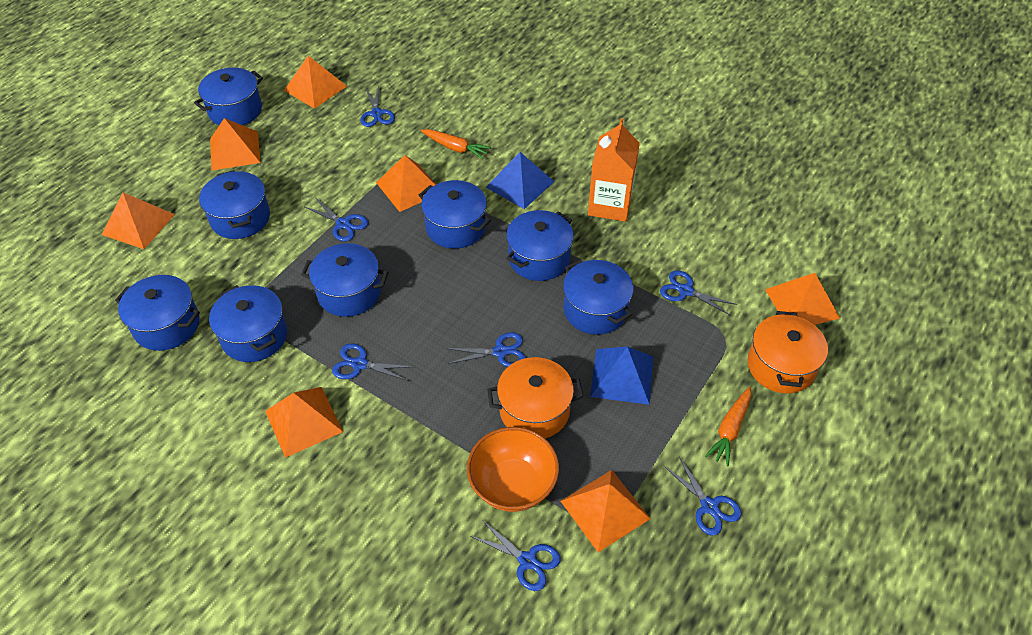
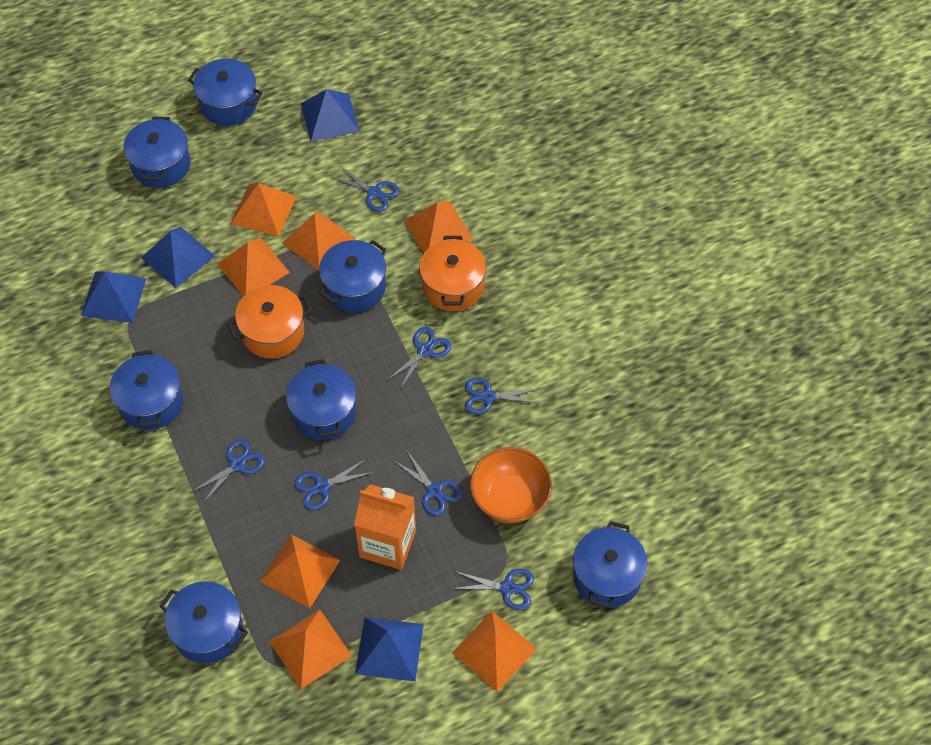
blue pot: [115,275,200,351] [194,68,263,125] [199,170,270,239] [209,285,287,362] [301,243,389,317] [419,180,491,249] [506,210,574,281] [563,259,634,335] = 8 -> [110,350,183,430] [124,117,191,188] [160,581,248,663] [188,59,263,126] [286,359,357,440] [319,240,387,312] [573,521,647,608] = 7
blue pyramid: [486,152,554,209] [590,347,653,405] = 2 -> [81,271,146,323] [141,227,215,288] [301,89,360,141] [355,617,424,681] = 4
orange carrot: [421,129,491,159] [705,386,751,467] = 2 -> none = 0

